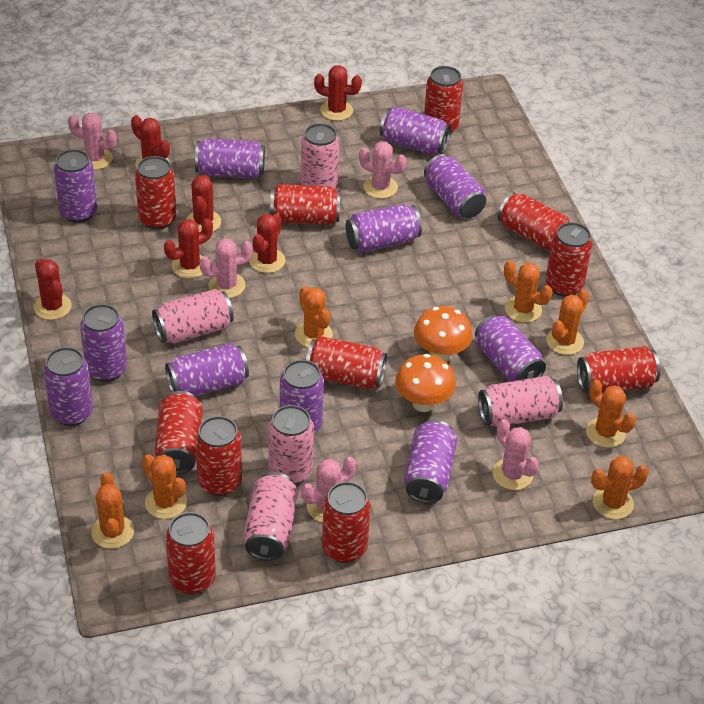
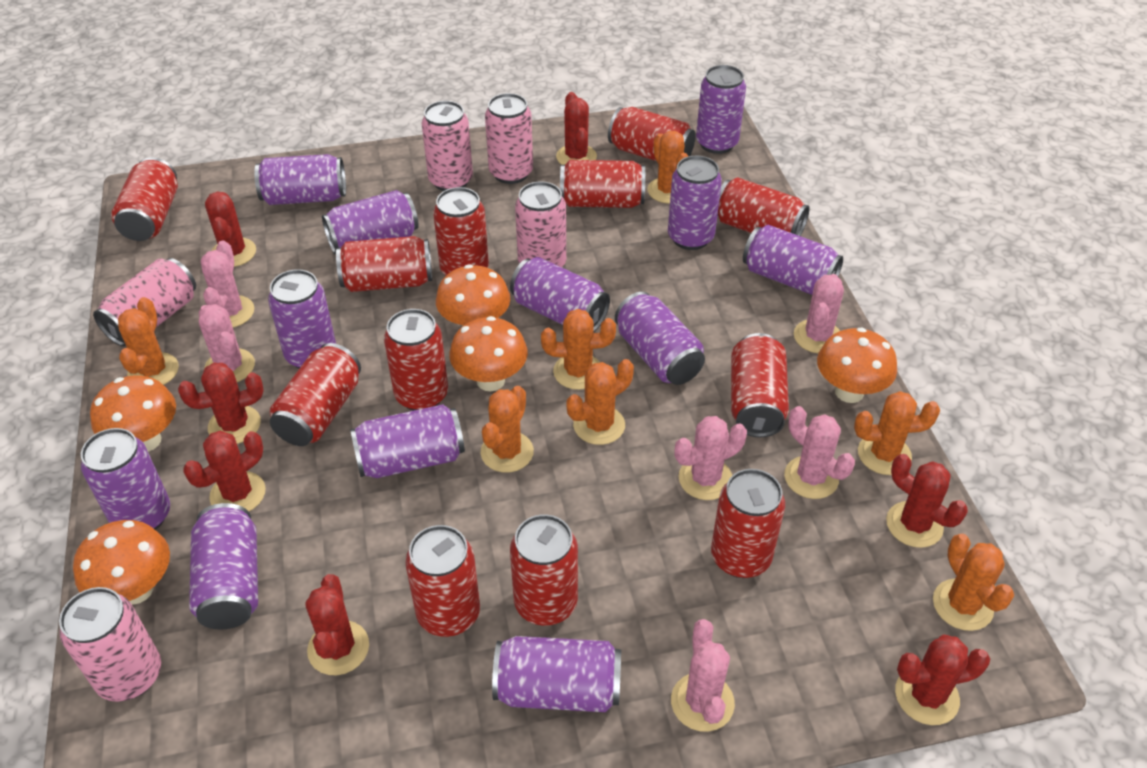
orange mushroom: [395,354,456,412] [414,306,473,362] = 2 -> [73,520,170,605] [90,375,176,452] [436,264,510,326] [449,316,528,391] [817,327,897,403] = 5
pink cactus: [68,113,117,170] [200,239,253,298] [301,457,356,522] [359,141,407,199] [493,419,539,490] = 5 -> [199,304,255,382] [201,241,254,327] [671,619,735,732] [674,416,747,500] [784,406,855,499] [794,274,844,353] = 6
purple can: [44,347,93,426] [54,149,97,223] [80,304,127,382] [165,343,249,396] [195,138,265,178] [280,360,324,433] [346,204,422,252] [380,106,451,155] [404,420,457,503] [424,154,486,218] [475,315,546,382] = 11 -> [81,428,170,530] [189,503,258,629] [254,154,346,205] [268,269,336,368] [322,190,419,254] [350,404,465,478] [492,636,621,712] [510,257,610,332] [615,292,705,385] [668,156,722,250] [696,65,746,154] [743,225,843,295] = 12
red cactus: [34,259,72,320] [131,115,170,168] [164,219,213,279] [186,175,221,232] [249,214,285,273] [314,65,362,121] = 6 -> [178,363,264,444] [183,431,266,511] [205,191,256,267] [305,574,369,675] [556,92,597,165] [886,454,968,548] [895,635,990,725] = 7
red can: [135,156,176,230] [155,391,203,474] [166,512,216,594] [195,416,242,496] [270,184,341,225] [306,336,387,389] [322,482,371,563] [424,66,463,133] [498,192,569,251] [546,222,592,297] [577,346,661,393] = 11 -> [111,157,178,241] [270,343,361,446] [336,236,432,292] [384,309,448,411] [405,525,480,637] [433,187,489,276] [510,514,578,626] [560,160,645,208] [608,107,695,161] [711,469,785,578] [717,177,810,236] [731,333,789,437] = 12

